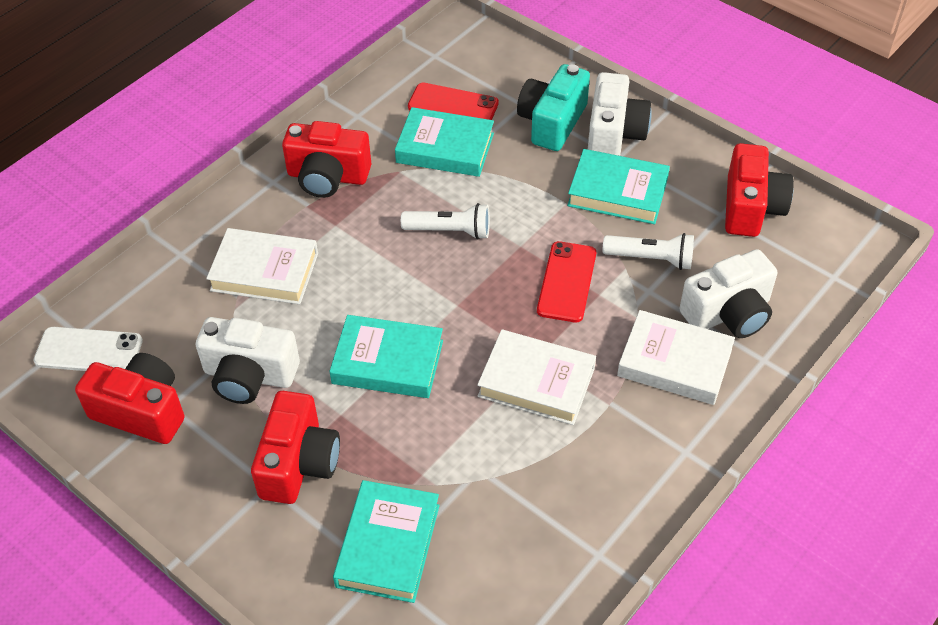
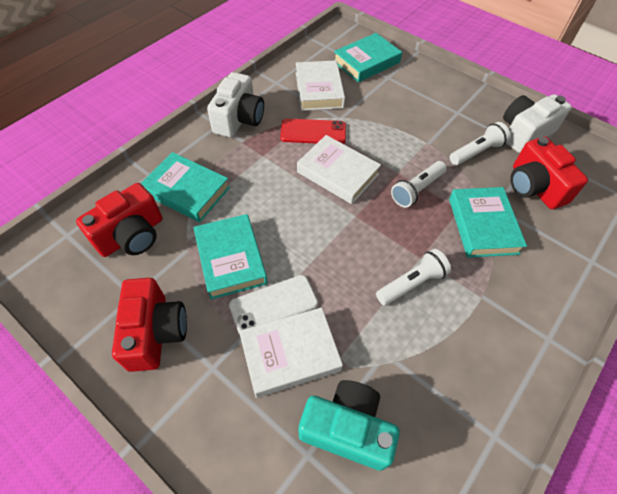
red camera: [75,353,184,444] [251,391,340,504] [282,121,371,198] [725,143,794,237] = 4 -> [76,183,162,257] [112,278,187,372] [510,136,588,209] = 3
red phone: [408,83,499,120] [537,241,596,322] = 2 -> [280,118,346,144] = 1
white camera: [196,317,300,404] [588,72,652,156] [679,249,777,338] = 3 -> [207,72,264,138] [503,94,572,153] = 2
white flashlight: [401,203,490,240] [603,233,694,270] = 2 -> [376,249,451,306] [391,161,447,208] [450,122,510,165] = 3

